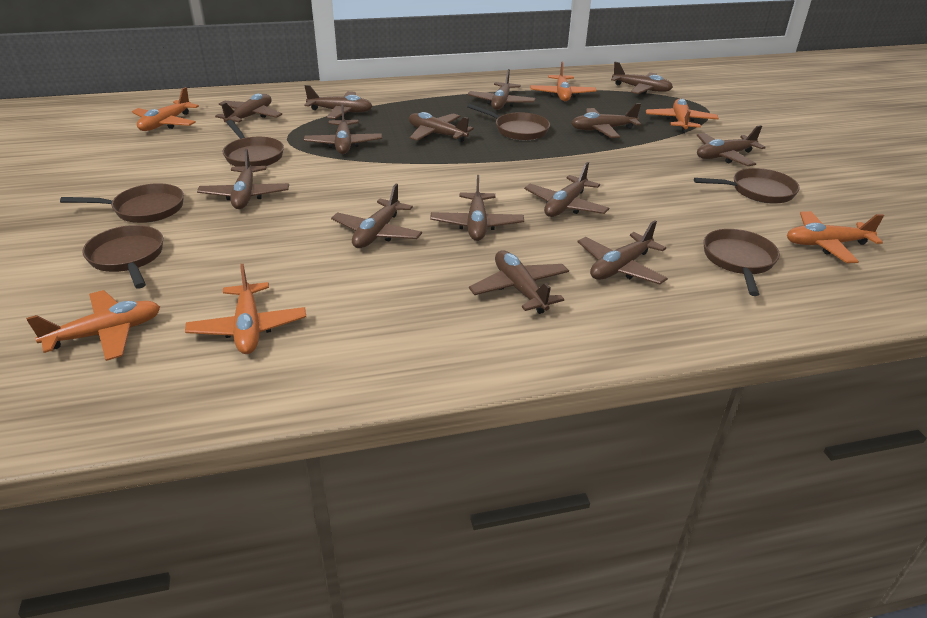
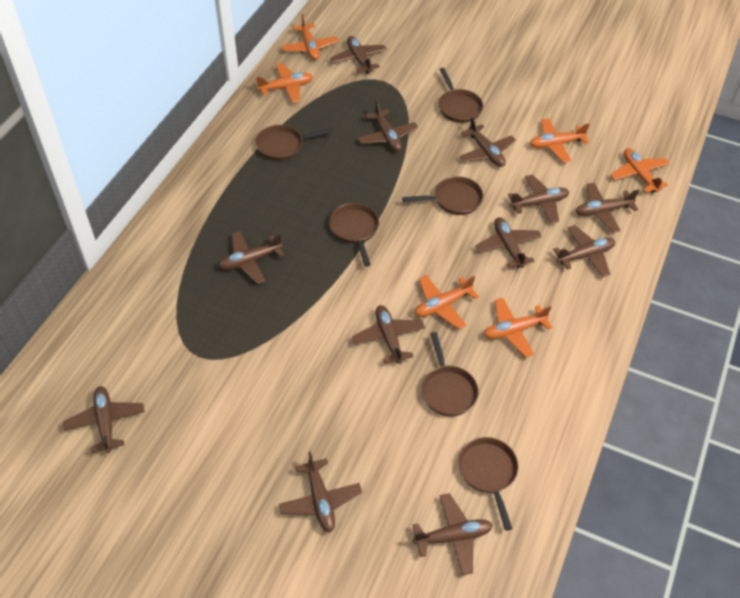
brown plane: [197,149,289,209] [215,93,282,127] [304,85,372,119] [304,104,382,154] [331,184,422,248] [409,112,474,142] [430,175,524,241] [468,69,536,110] [469,250,569,314] [524,162,609,217] [571,103,641,138] [578,220,668,284] [611,62,673,94] [697,125,766,166] = 14 -> [63,386,145,453] [218,231,284,284] [279,451,362,532] [330,36,387,74] [352,305,425,364] [358,101,418,152] [412,493,493,576] [459,117,516,167] [475,217,542,268] [508,175,569,224] [553,225,615,277] [576,183,639,233] = 12

